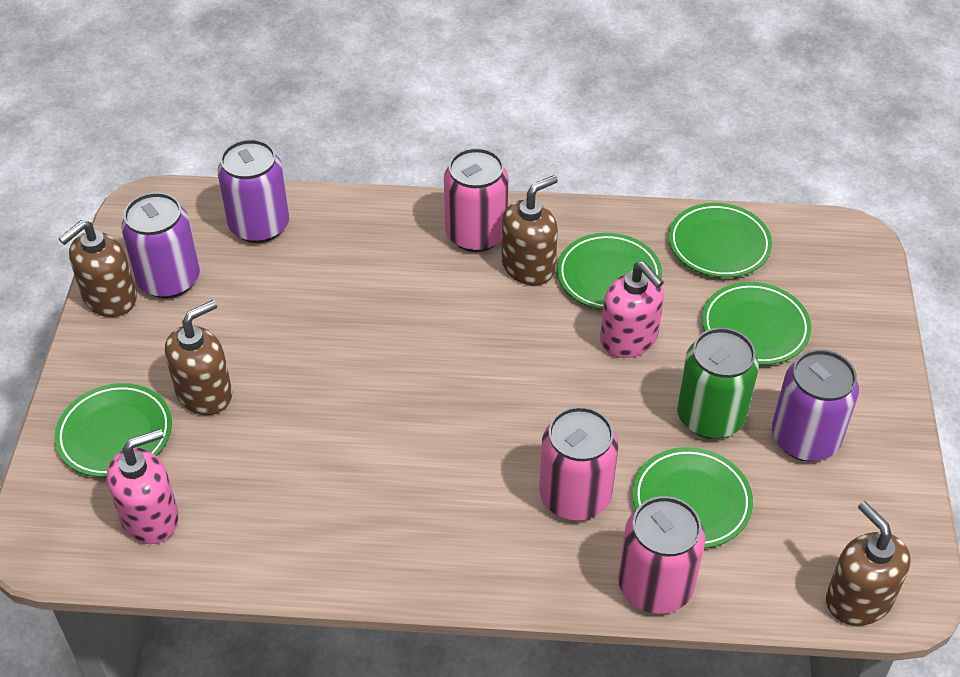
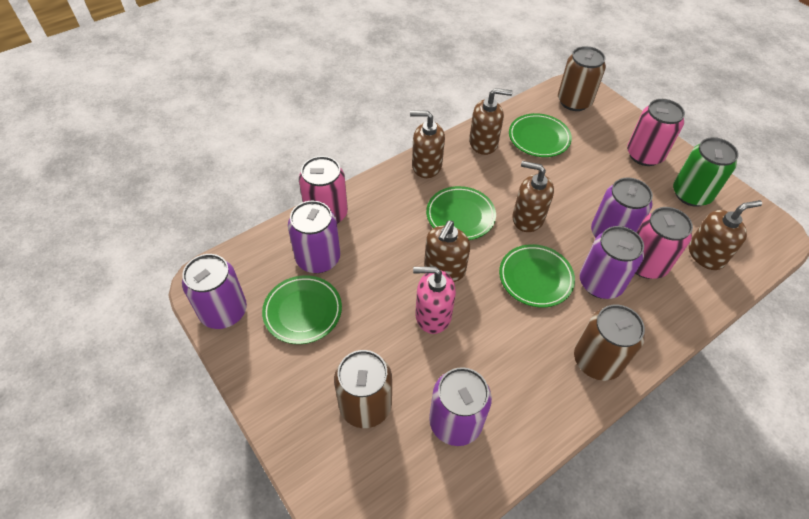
brown can: none = 0 -> [334,350,392,428] [558,46,606,111] [574,305,645,381] = 3
brown soap dispenser: [59,220,137,317] [165,300,232,415] [502,175,558,285] [826,501,910,626] = 4 -> [410,111,445,178] [424,221,470,282] [469,88,513,155] [512,161,554,232] [689,200,762,270] = 5
green plate: [54,383,172,477] [557,233,662,310] [632,447,753,548] [669,203,772,278] [702,282,812,365] = 5 -> [262,275,342,344] [426,186,496,240] [499,244,575,308] [509,113,572,157] = 4
pink soap dispenser: [107,429,179,544] [600,261,664,358] = 2 -> [413,267,456,334] = 1
purple can: [121,192,200,299] [217,139,290,243] [772,349,859,461] = 3 -> [182,254,247,329] [288,201,340,273] [429,367,492,446] [580,226,644,299] [591,177,653,238] = 5

